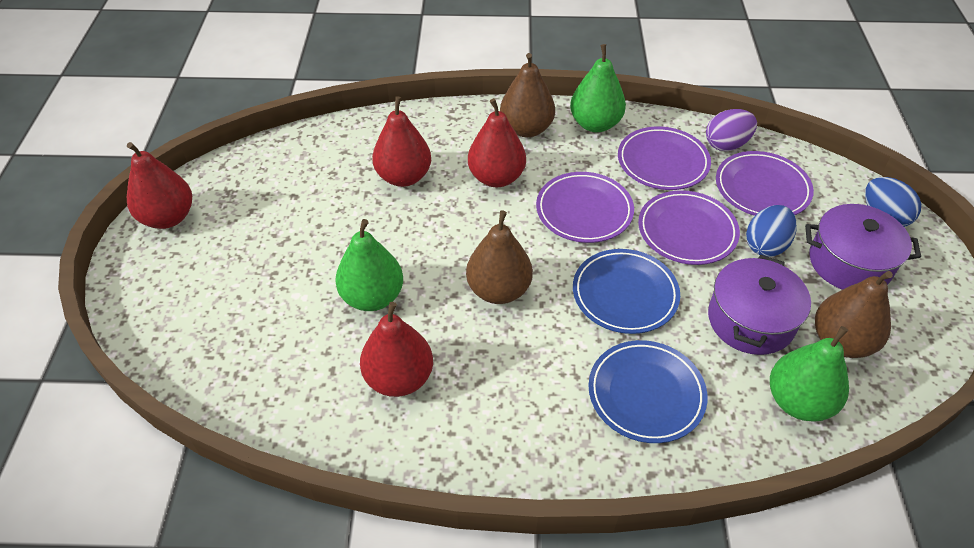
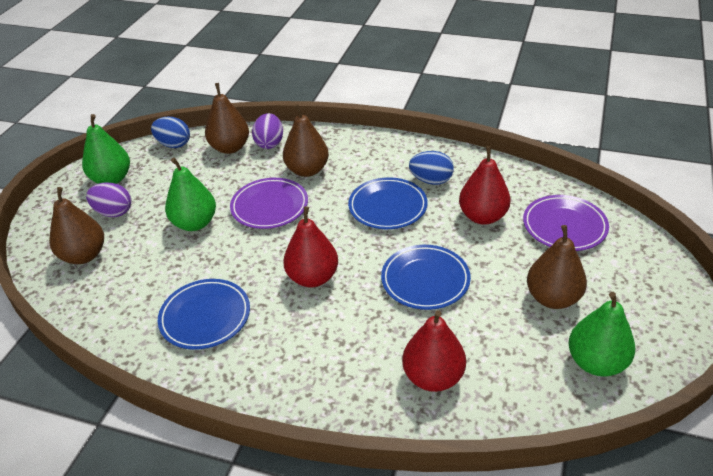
blue plate: [573,249,680,334] [589,340,707,443] = 2 -> [158,279,250,350] [348,177,428,229] [381,245,471,310] = 3
brown pear: [466,210,533,304] [500,53,555,137] [815,271,893,358] = 3 -> [49,187,104,264] [205,83,249,154] [283,104,329,177] [527,225,587,309] = 4
purple egg: [706,109,757,151] = 1 -> [86,182,131,217] [252,113,283,149] = 2
purple plate: [536,172,634,243] [618,126,711,190] [638,190,740,265] [716,151,814,216] = 4 -> [230,178,308,229] [523,195,609,251] = 2
purple pot: [708,255,811,355] [805,204,921,290] = 2 -> none = 0
red pear: [127,142,192,229] [360,302,433,397] [372,96,431,187] [468,98,526,187] = 4 -> [283,206,338,287] [402,310,466,392] [459,146,511,225] = 3

